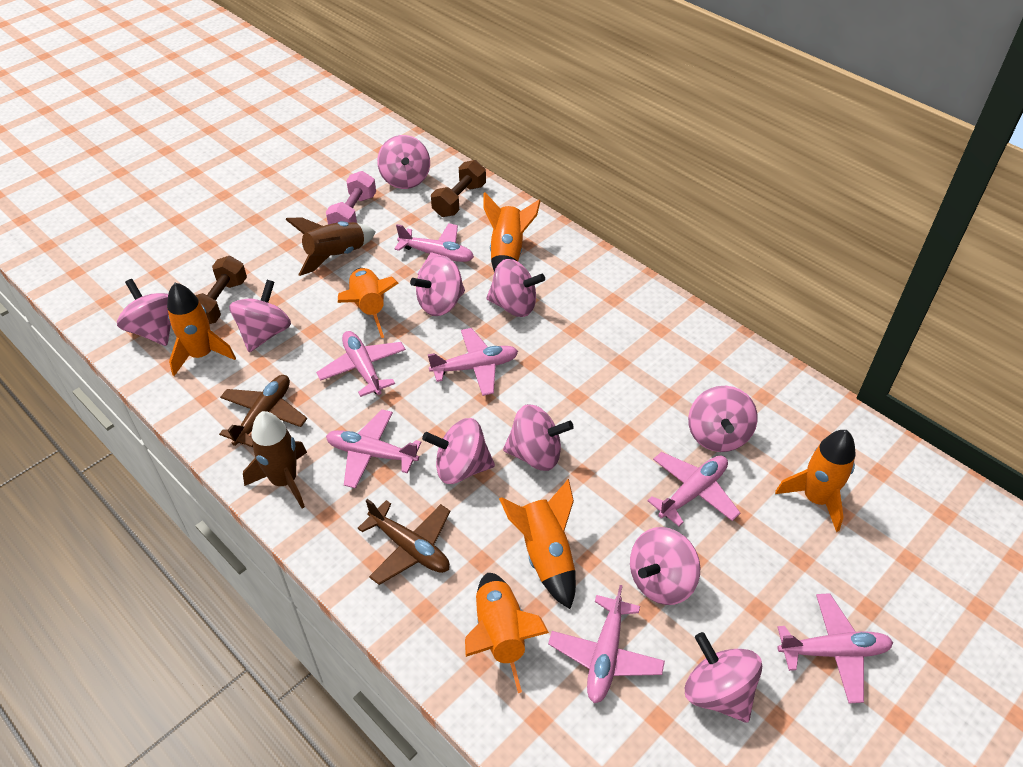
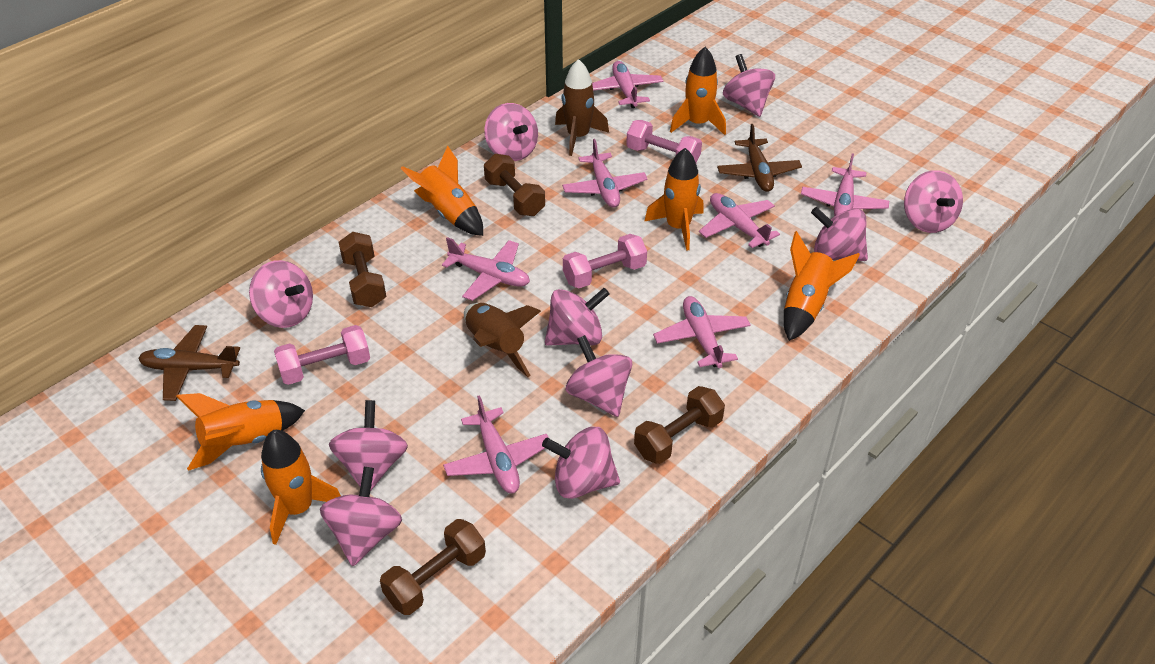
brown dumbbell: [195,256,247,324] [431,160,486,217] = 2 -> [339,232,386,307] [380,519,486,615] [484,154,545,216] [634,386,725,464] = 4
pink dumbbell: [326,171,376,224] = 1 -> [274,325,370,385] [563,234,647,288] [626,120,702,163] = 3

